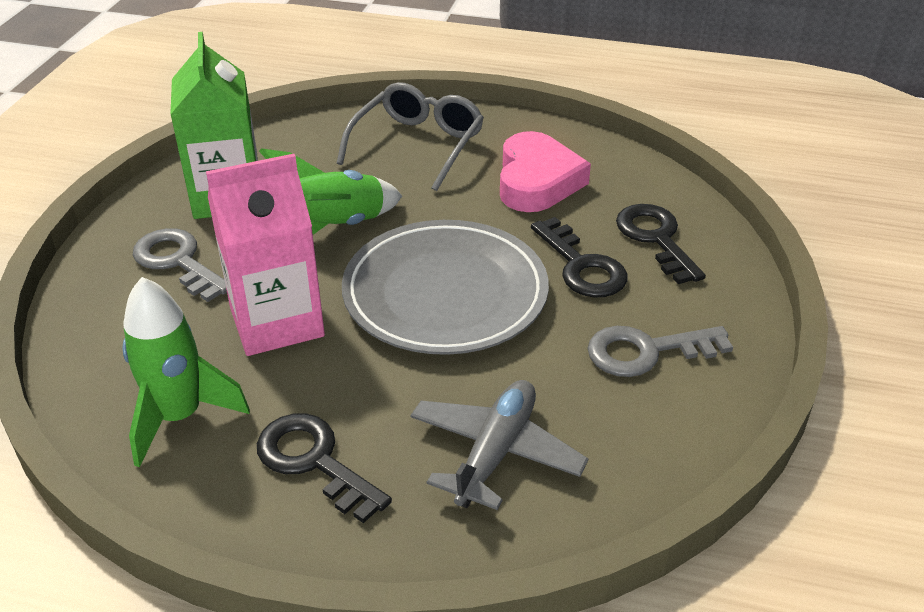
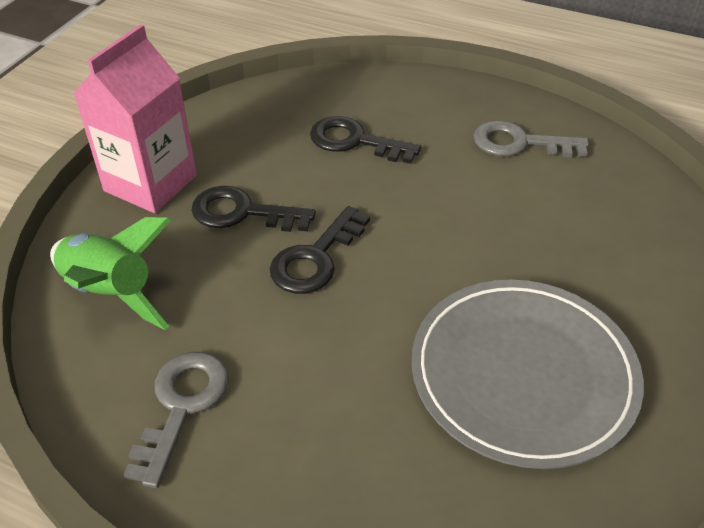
green carton: [170,32,258,219] = 1 -> none = 0
green rocket: [122,277,250,467] [259,148,402,235] = 2 -> [50,217,171,330] = 1
grey glasses: [336,82,484,191] = 1 -> none = 0
grey plane: [410,380,588,510] = 1 -> none = 0
pink heart: [500,131,591,212] = 1 -> none = 0

